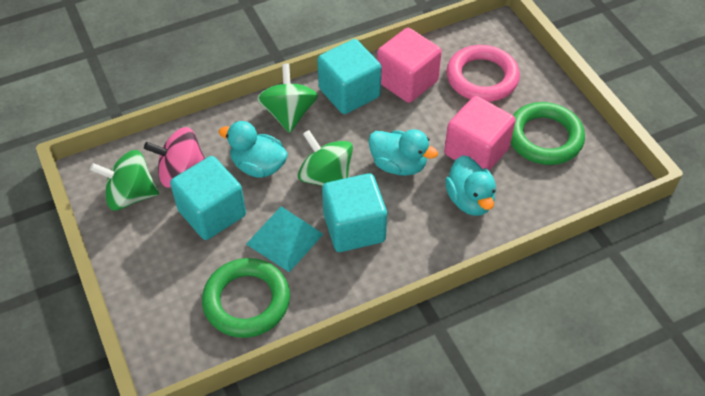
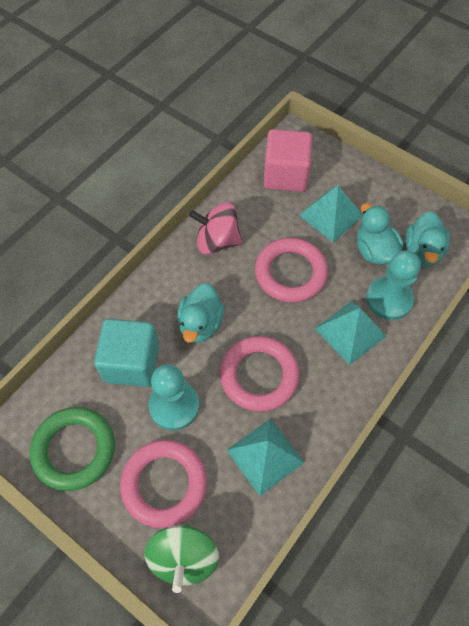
green ring: [202,258,290,338] [511,102,585,165] = 2 -> [30,407,115,491] = 1
green spinning top: [90,150,159,211] [257,64,318,133] [298,130,353,186] = 3 -> [144,524,219,593] = 1
pink cube: [377,28,442,103] [444,96,516,171] = 2 -> [263,129,312,192] = 1
pink ring: [446,45,520,102] = 1 -> [120,440,207,528] [220,336,300,412] [255,238,328,303] = 3
turquoise cube: [170,156,246,240] [317,39,382,114] [322,173,387,252] = 3 -> [94,319,159,387] = 1
turquoise pawn: none = 0 -> [149,364,199,430] [366,251,421,320] = 2
turquoise pyramid: [246,206,323,272] = 1 -> [227,419,305,496] [299,185,363,242] [315,301,386,365] = 3

